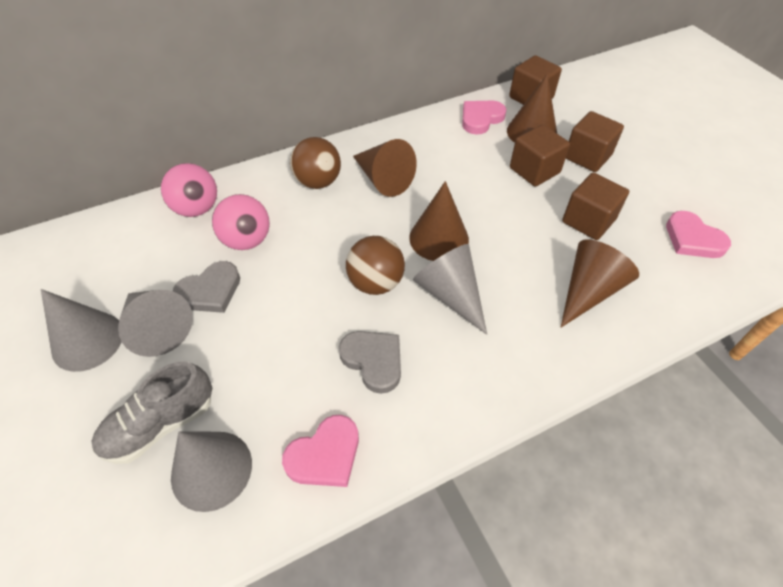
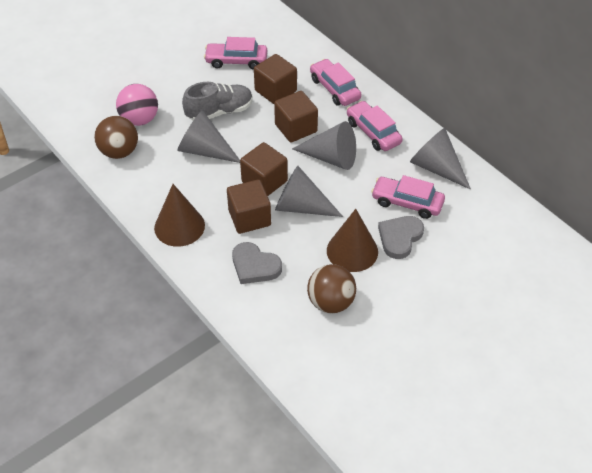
brown cone: [353,139,417,197] [409,181,469,261] [507,74,557,143] [561,239,639,327] = 4 -> [154,184,205,247] [327,209,378,272] = 2
pink ball: [161,163,217,217] [212,194,270,250] = 2 -> [116,84,158,126] = 1
pink car: none = 0 -> [204,37,267,70] [310,59,361,106] [347,101,403,151] [371,175,445,219] = 4
pink heart: [282,415,359,487] [462,101,506,135] [666,211,731,258] = 3 -> none = 0

